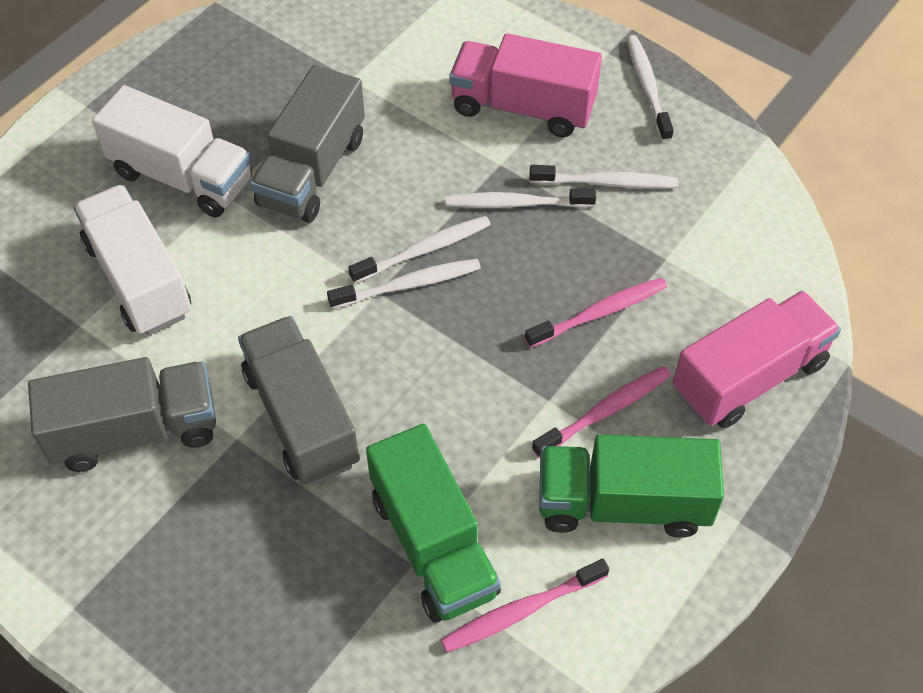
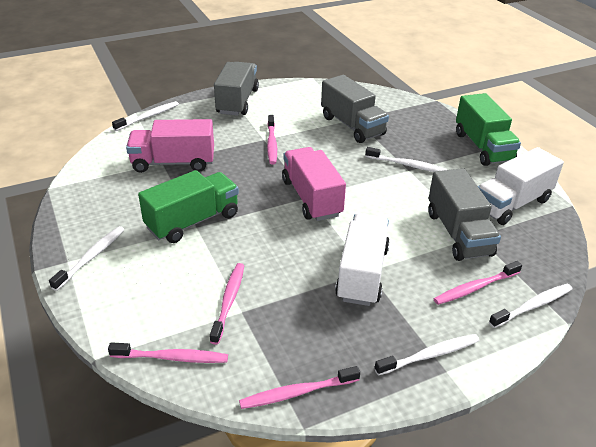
pink toothbrush: [441,559,609,653] [525,277,667,348] [532,366,671,458] = 3 -> [108,342,228,363] [210,263,244,344] [239,366,360,409] [267,115,277,164] [434,261,522,305] = 5

